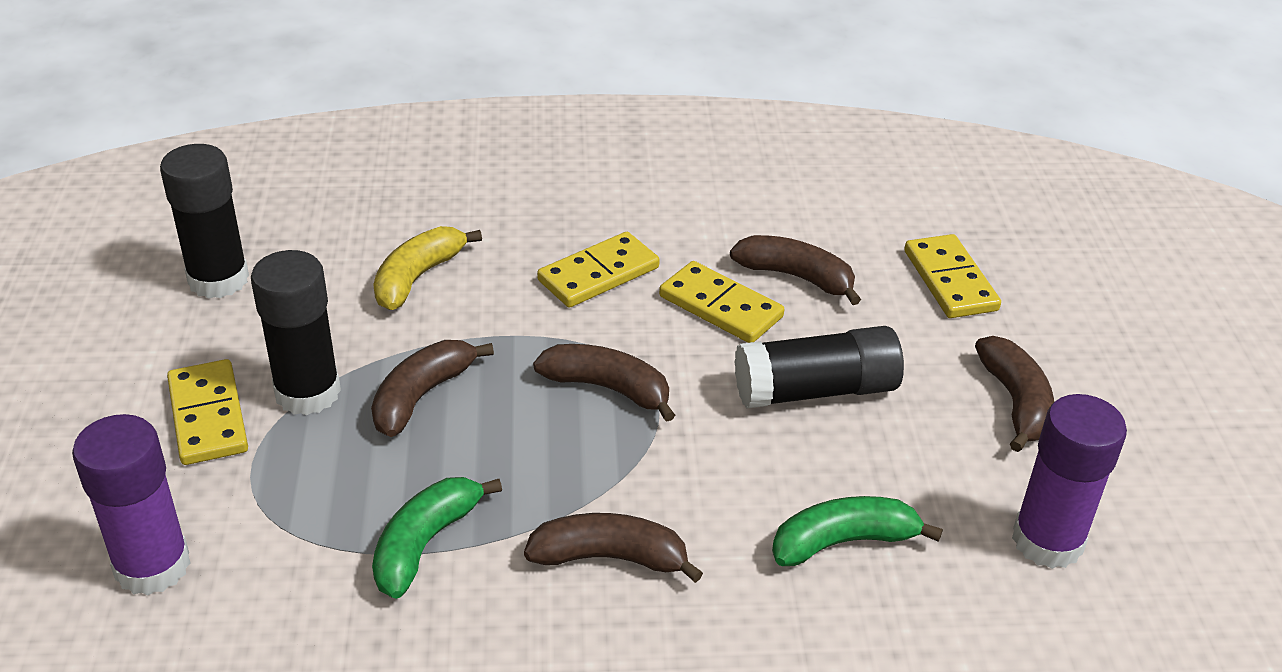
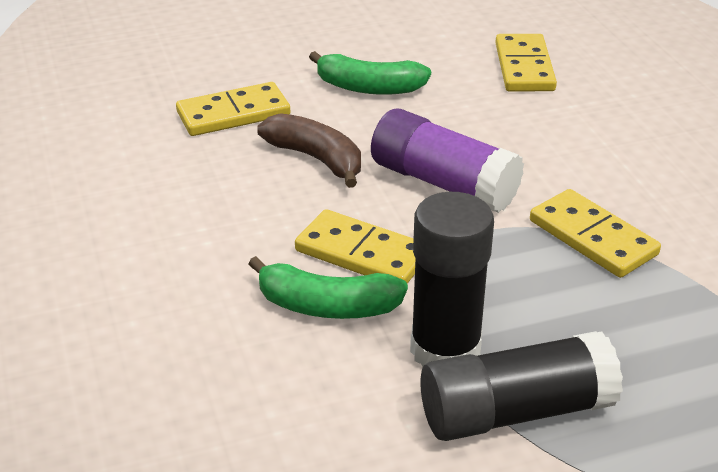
black glue stick: [160,144,249,299] [251,250,341,415] [734,326,904,409] = 3 -> [410,192,494,367] [420,331,623,441] = 2
brown banana: [371,340,494,437] [524,513,703,583] [533,344,675,422] [730,235,861,305] [975,336,1054,452] = 5 -> [257,113,361,188] = 1
purple glue stick: [72,414,190,595] [1012,394,1127,569] = 2 -> [371,108,524,213] = 1
yellow banana: [373,226,482,310] = 1 -> none = 0

